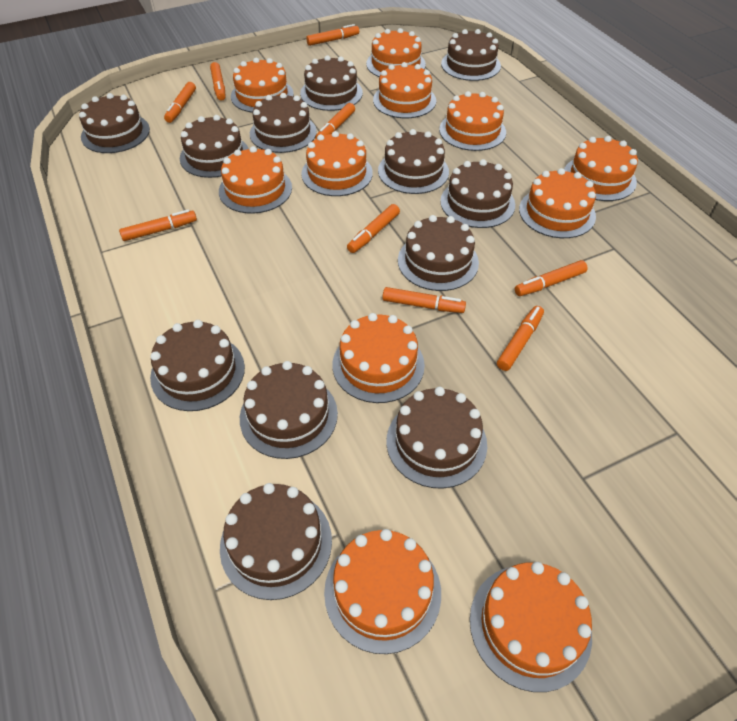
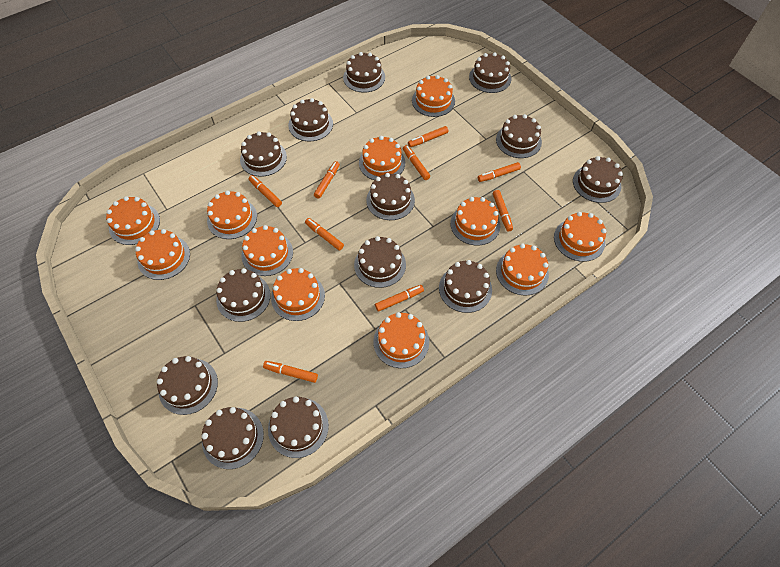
brown cake: [79,93,150,153] [150,320,245,411] [180,115,249,178] [220,483,332,600] [240,361,338,459] [250,93,317,153] [300,55,363,111] [378,129,449,194] [386,387,487,489] [398,215,479,291] [440,159,515,228] [441,29,501,81] = 12 -> [157,356,218,415] [201,407,264,469] [216,268,271,322] [240,131,287,177] [268,396,329,458] [288,98,333,141] [343,52,385,93] [354,236,406,288] [366,173,415,220] [439,260,492,313] [469,52,511,93] [496,114,542,158] [573,156,623,203] = 13

